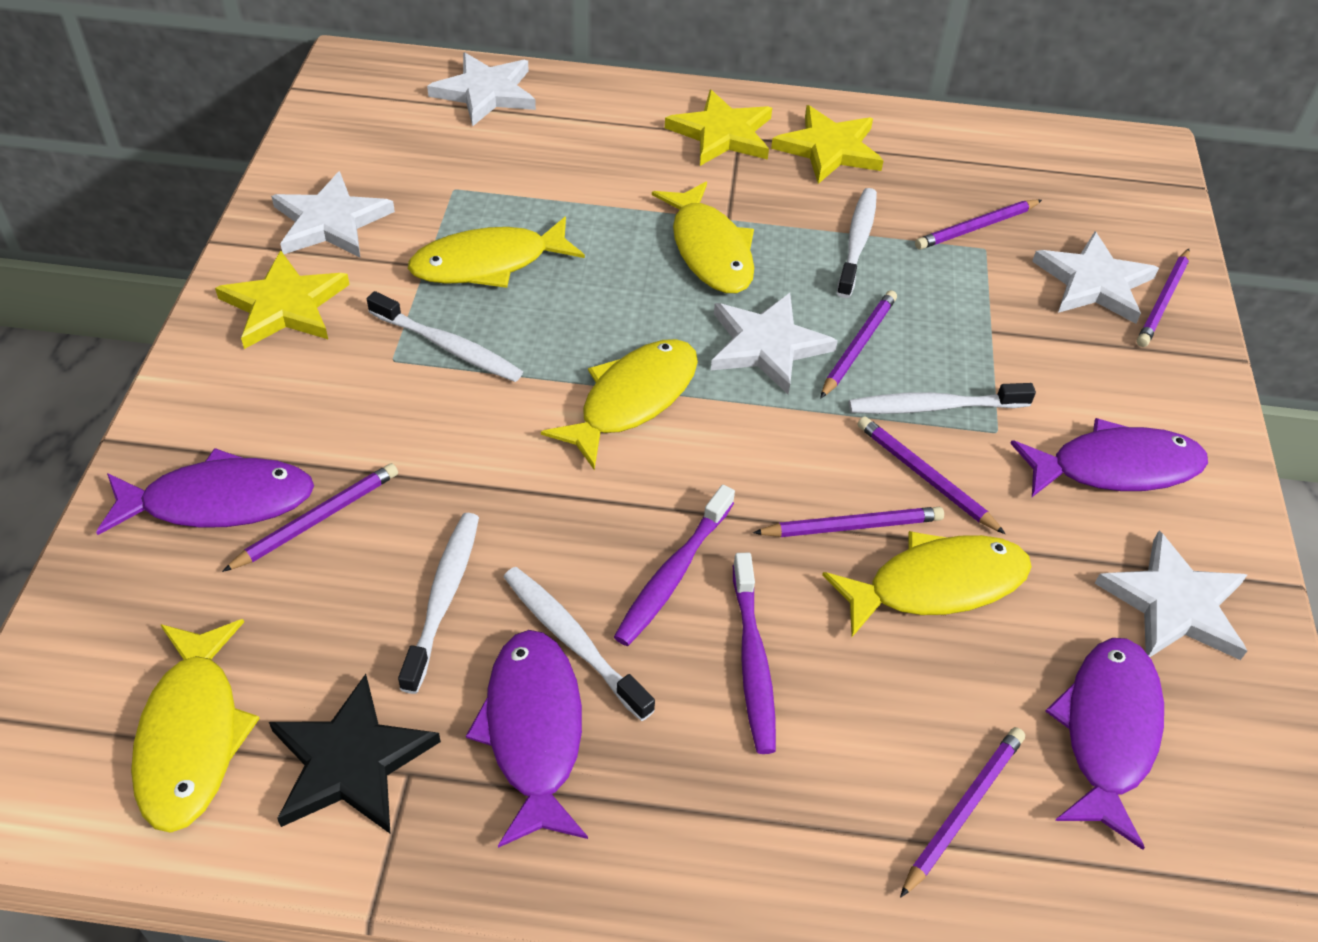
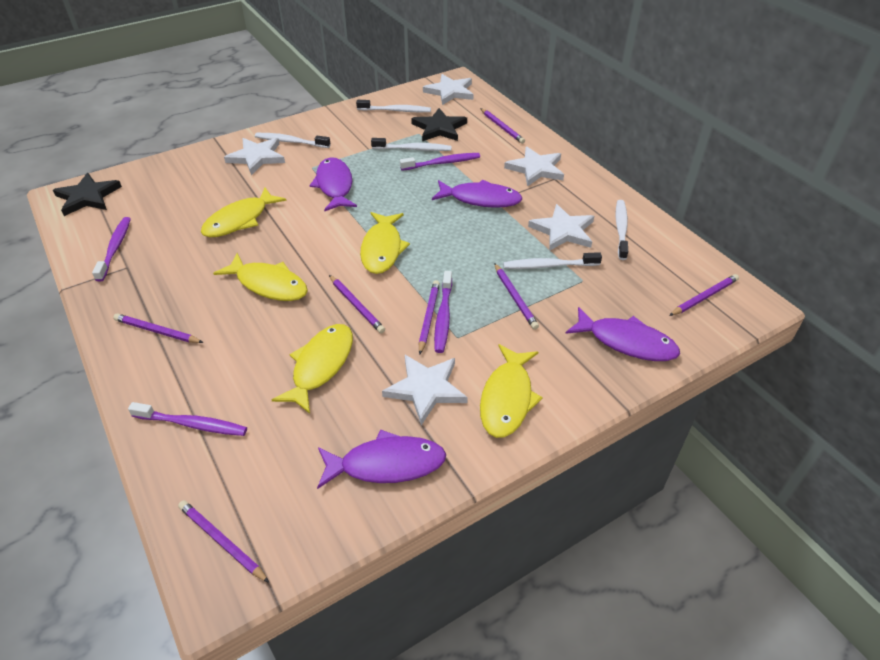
black star: [269,674,441,833] = 1 -> [53,173,122,216] [411,108,467,141] = 2
purple toothbrush: [614,485,735,646] [733,552,776,754] = 2 -> [92,217,131,282] [128,402,247,436] [400,153,480,171] [434,271,452,353] = 4
yellow star: [215,250,350,349] [665,90,772,166] [771,105,884,184] = 3 -> none = 0

